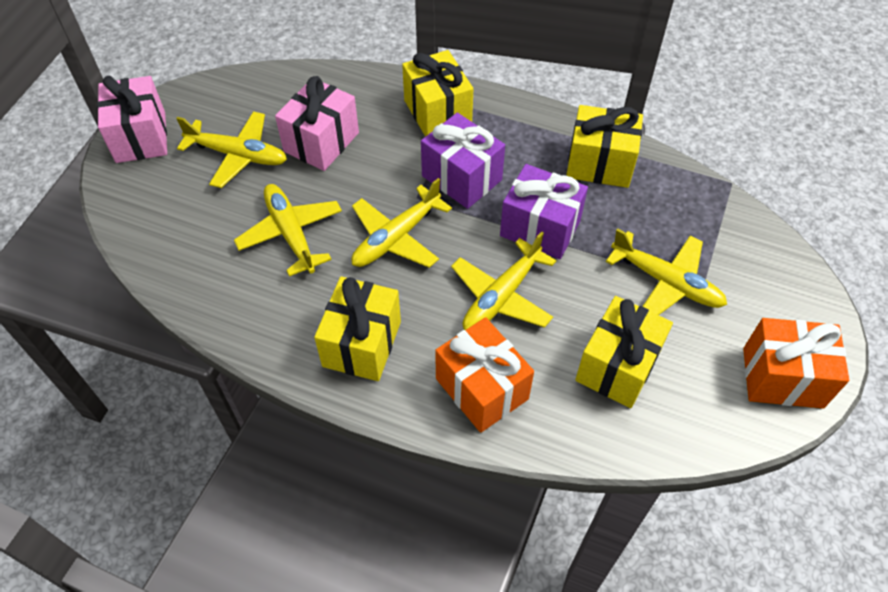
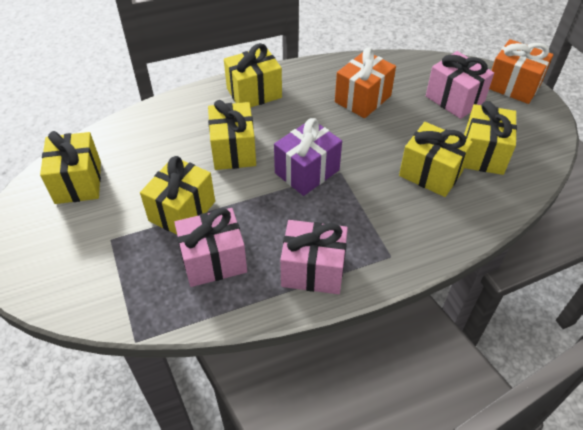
pink gift: [97,76,167,163] [275,76,359,171] = 2 -> [174,208,247,287] [280,220,348,294] [426,51,494,119] = 3
purple gift: [421,112,505,209] [500,164,588,259] = 2 -> [274,118,342,196] = 1
yellow gift: [314,276,401,381] [402,50,473,137] [566,105,643,188] [575,296,673,408] = 4 -> [40,131,101,204] [140,156,215,234] [208,100,256,170] [224,43,282,107] [399,122,473,197] [464,101,517,175] = 6
yellow plane: [176,111,287,188] [234,184,342,277] [352,178,452,268] [451,231,556,330] [606,228,727,315] = 5 -> none = 0

